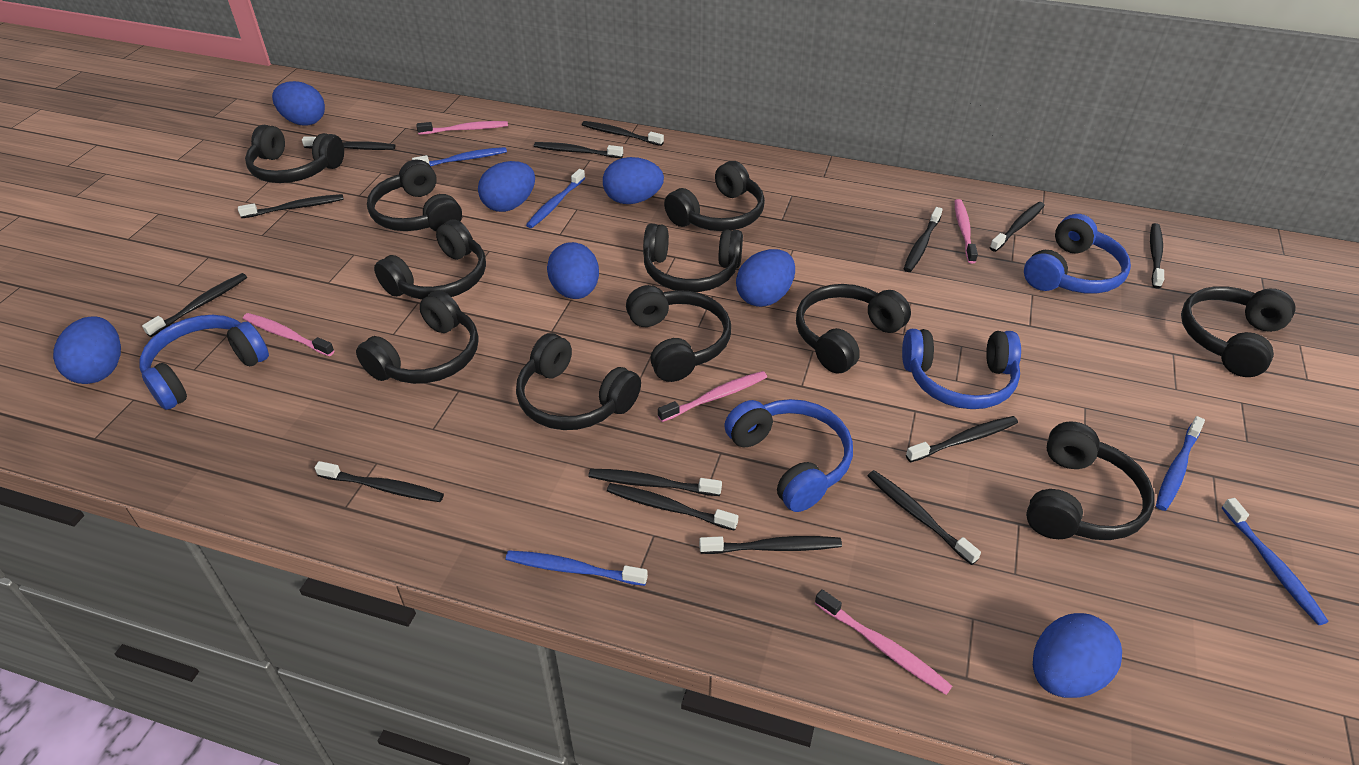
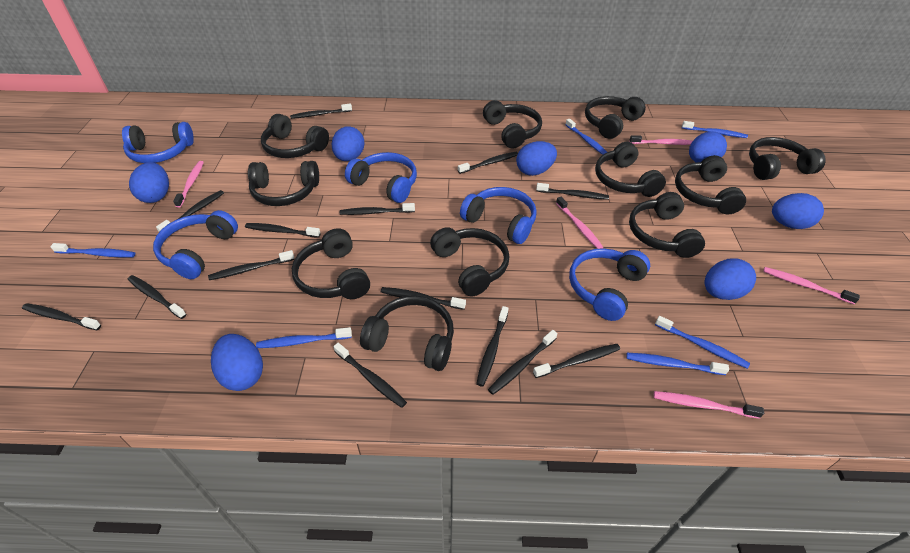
blue headphones: [140,315,269,410] [724,399,853,512] [902,329,1021,409] [1024,214,1131,294] = 4 -> [122,122,194,163] [153,210,238,279] [345,152,417,203] [460,187,537,244] [569,248,650,321] = 5
blue toothbrush: [412,147,507,166] [505,550,648,586] [526,169,585,228] [1156,416,1205,511] [1222,498,1328,625] = 5 -> [50,243,135,257] [256,327,352,348] [565,119,607,155] [626,353,729,375] [655,316,750,369] [682,121,748,138] = 6

